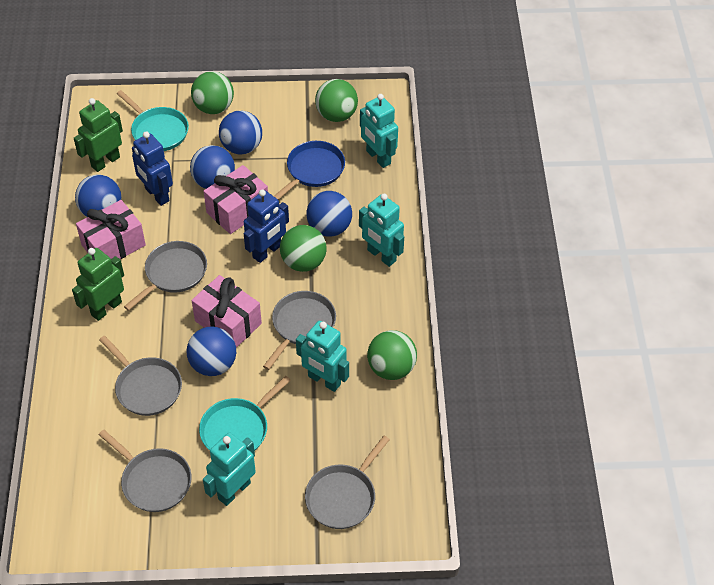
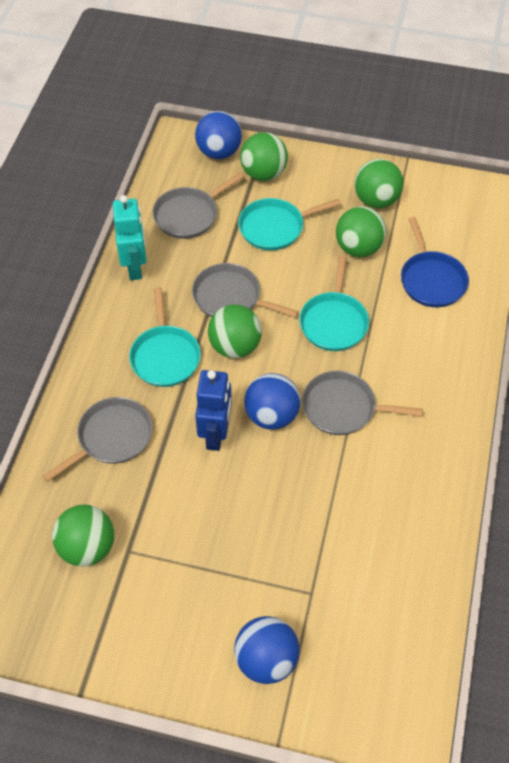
blue ball: [75,175,121,217] [186,326,236,376] [190,145,235,189] [219,111,262,154] [307,191,352,237] = 5 -> [195,111,242,159] [234,616,300,684] [244,373,301,430] = 3
blue robot: [132,132,173,206] [244,189,289,263] = 2 -> [195,370,232,451] = 1
green ball: [191,71,234,114] [280,225,327,272] [315,79,358,122] [367,330,417,380] = 4 -> [52,504,114,566] [208,304,262,358] [240,132,288,181] [336,206,386,257] [354,159,404,208] = 5
green robot: [72,248,124,321] [74,98,123,172] = 2 -> none = 0
grey pan: [99,336,182,416] [99,430,191,512] [124,241,207,311] [263,291,336,370] [305,436,390,529] = 5 -> [43,397,153,482] [152,172,244,239] [192,263,299,317] [302,371,423,435] = 4
pink gift: [76,200,146,259] [192,275,262,348] [203,165,268,234] = 3 -> none = 0
turquoise pan: [117,90,189,151] [199,376,291,451] = 2 -> [129,287,201,387] [238,198,341,251] [299,255,369,351] = 3
turquoise robot: [203,432,256,506] [296,321,349,392] [359,194,404,267] [360,94,398,168] = 4 -> [113,195,146,280] = 1

